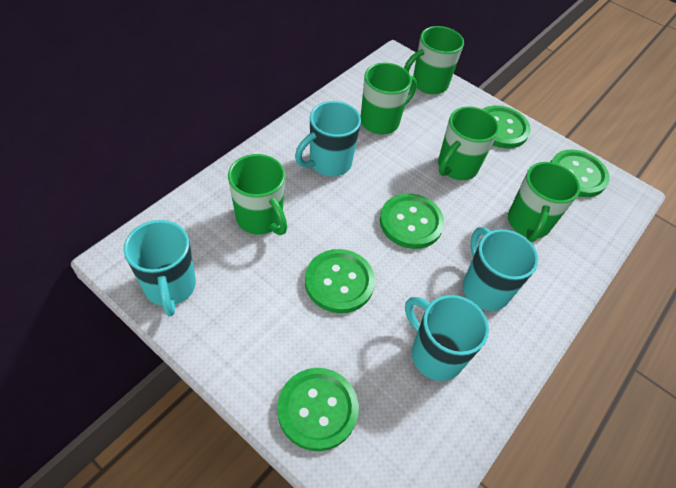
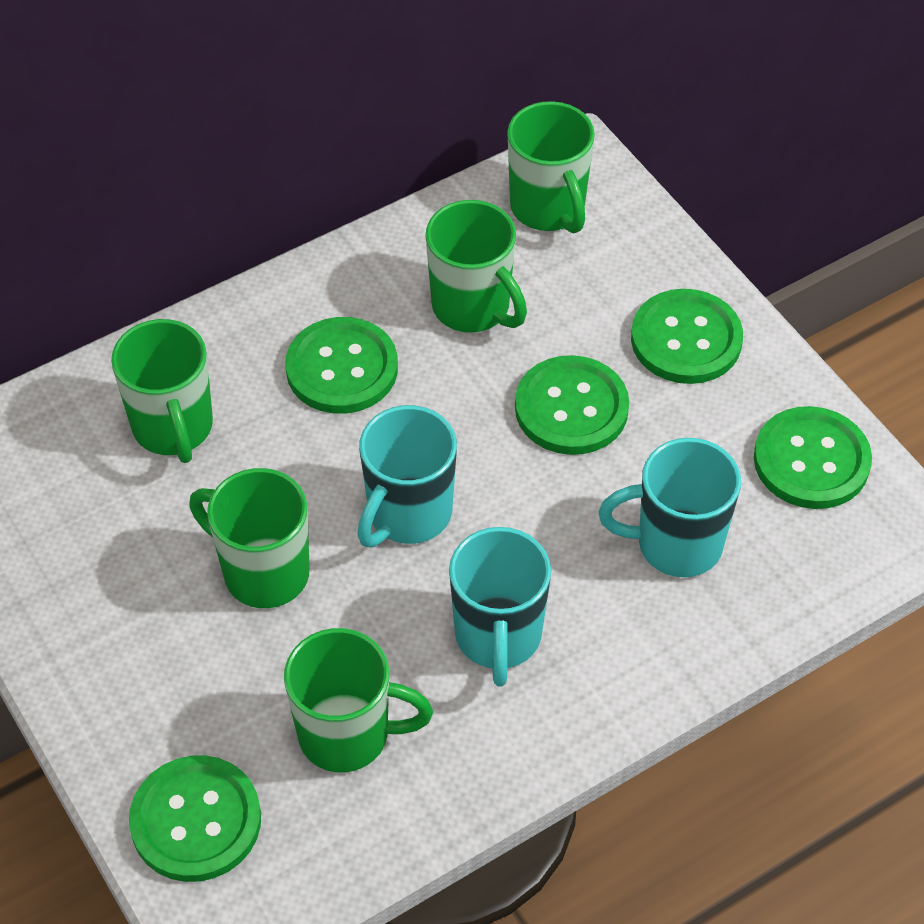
turquoise mug: [124,220,196,317] [295,101,361,177] [405,295,489,381] [463,227,538,311] = 4 -> [357,405,457,547] [449,527,551,687] [599,438,741,577] = 3

